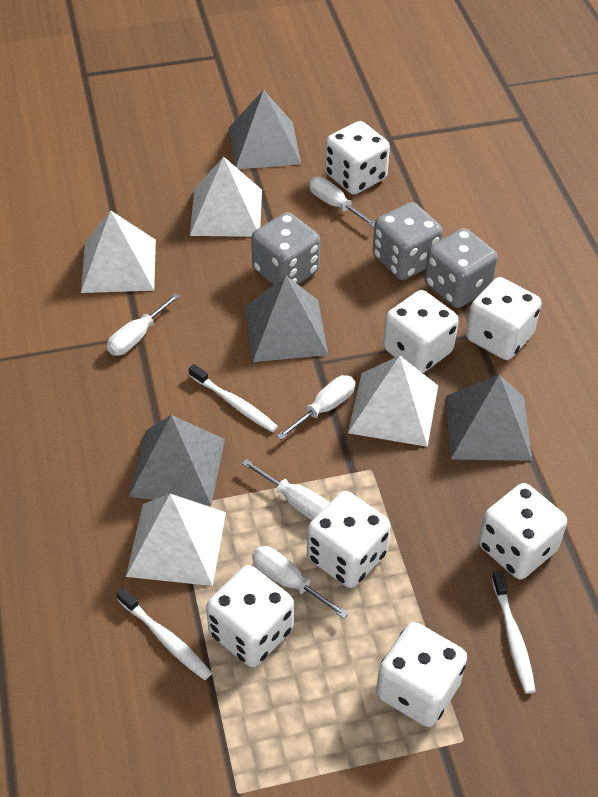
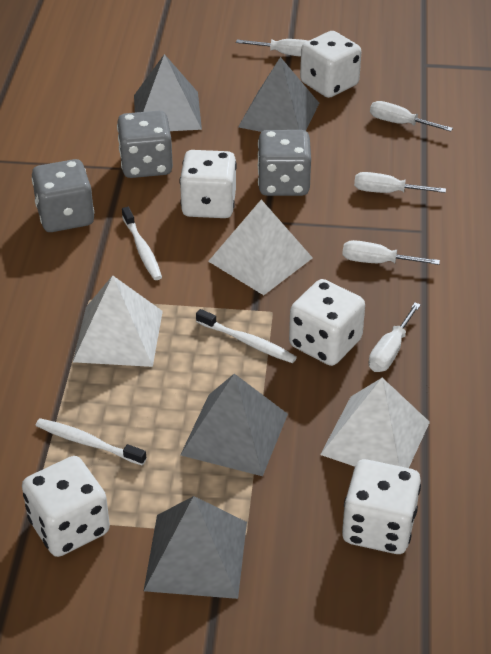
white dice: [206,565,294,667] [307,491,391,588] [325,121,390,194] [376,622,467,727] [383,290,459,373] [466,277,541,360] [478,483,567,579] = 7 -> [22,456,110,557] [180,150,237,218] [289,279,365,366] [300,31,362,98] [342,459,421,554] = 5
white pyramid: [81,210,156,293] [126,494,226,586] [190,157,262,237] [348,356,438,447] = 4 -> [73,275,163,367] [208,200,313,295] [320,378,430,468] = 3

